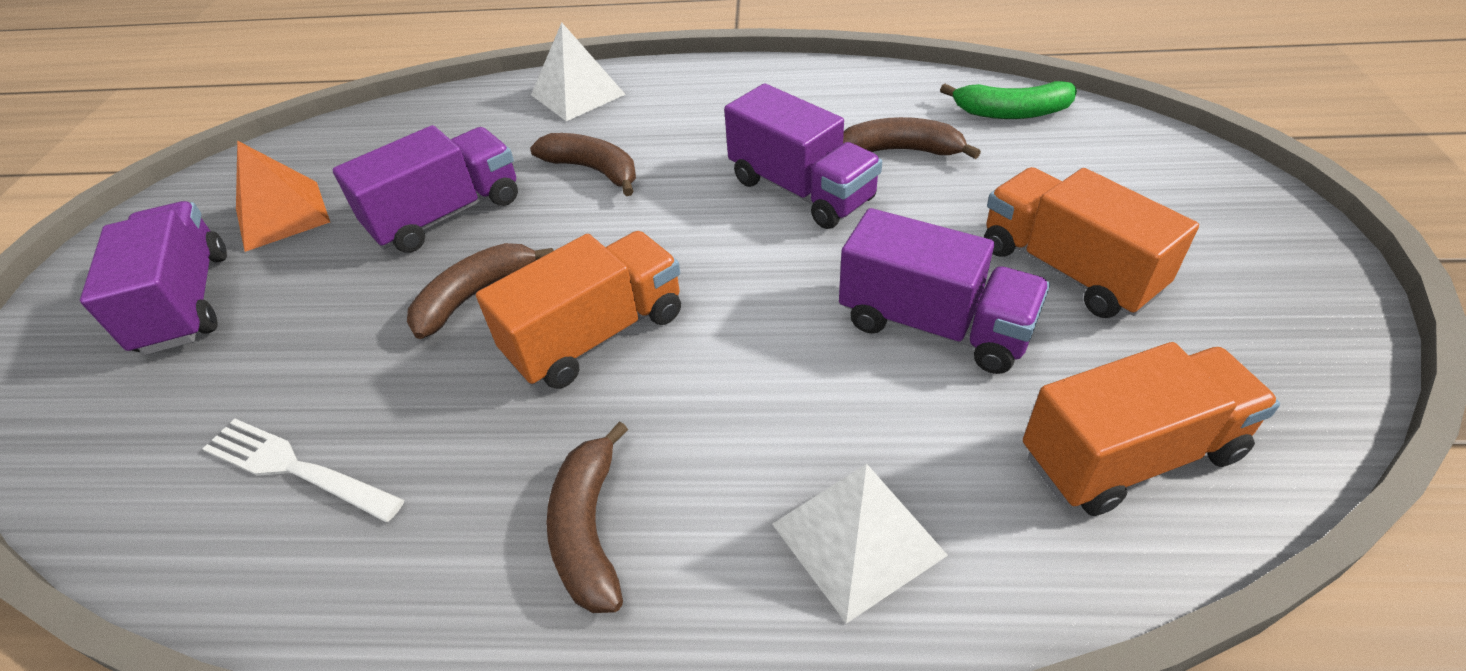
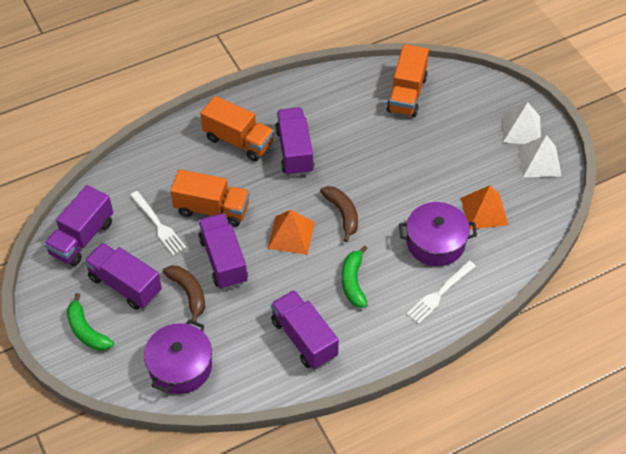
brown banana: [407,243,554,339] [530,133,636,196] [546,421,628,613] [843,117,981,159] = 4 -> [163,266,205,322] [320,186,358,242] = 2
green banana: [940,81,1077,119] = 1 -> [67,293,114,351] [342,246,368,308] = 2
orange pyramid: [236,141,330,252] = 1 -> [268,210,315,255] [461,185,508,230] = 2
purple pot: none = 0 -> [144,319,212,394] [399,202,477,266] = 2
purple truck: [80,201,227,355] [332,125,518,253] [724,83,882,229] [839,208,1050,374] = 4 -> [44,185,113,266] [84,243,162,310] [198,213,248,290] [271,290,339,369] [275,107,314,176] = 5
white fork: [203,419,404,522] = 1 -> [130,191,186,255] [407,261,476,324] = 2

